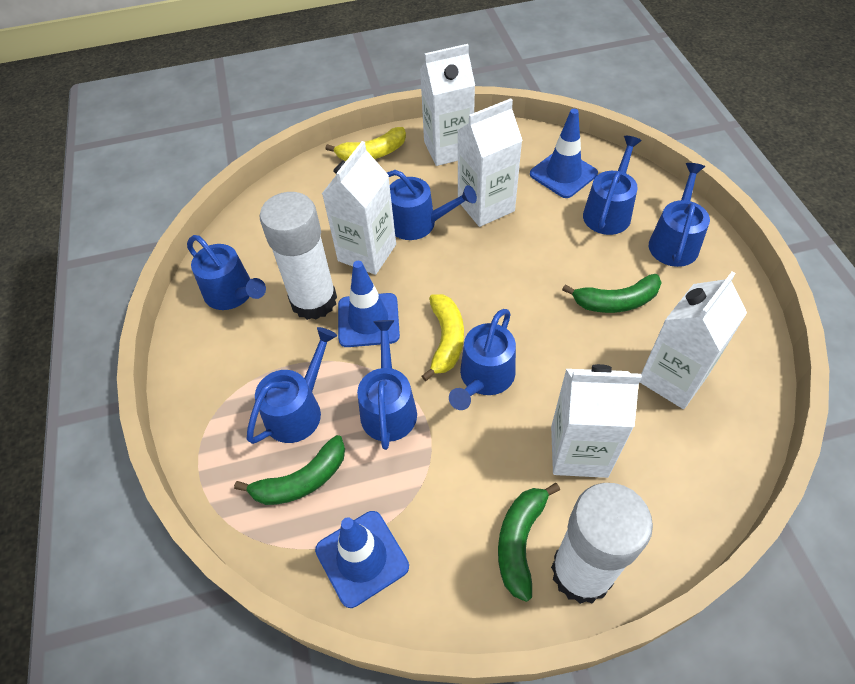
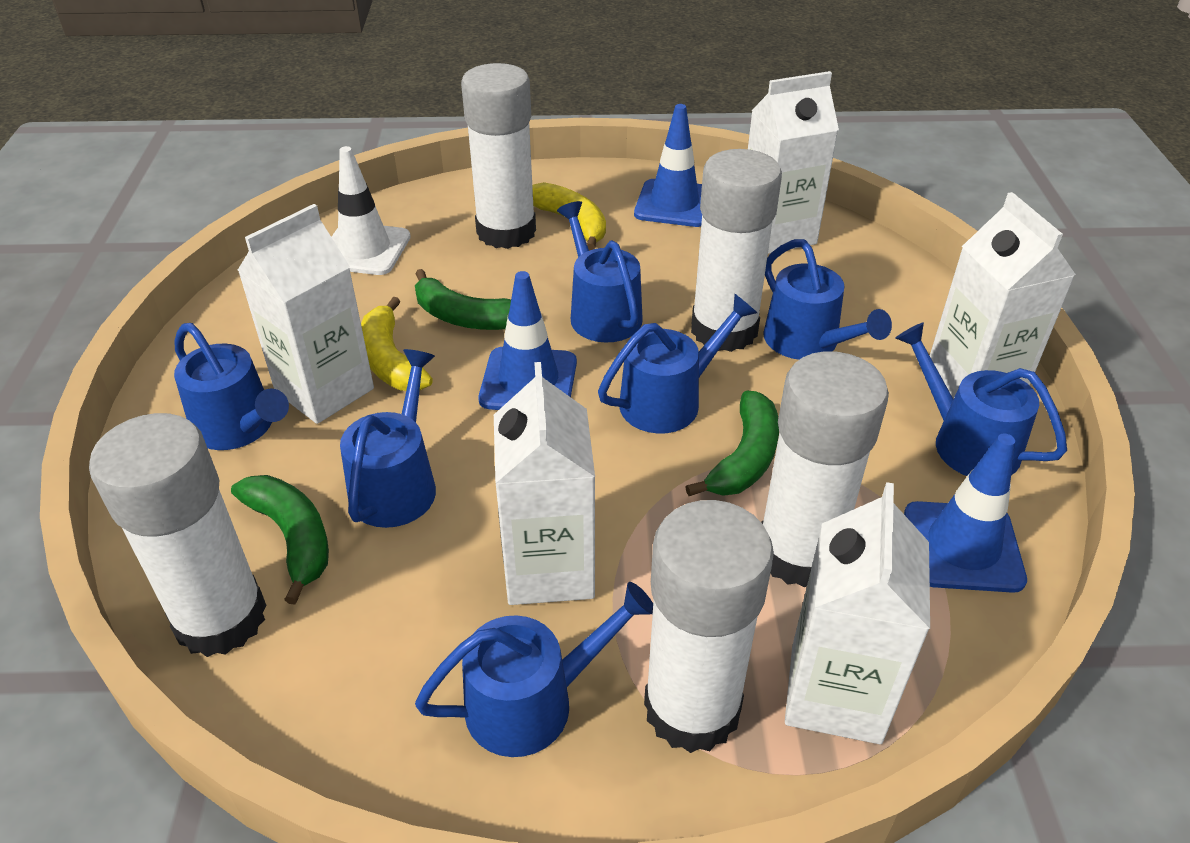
white glue stick: [260,192,337,320] [551,483,653,604] = 2 -> [89,413,267,657] [461,63,536,249] [644,500,774,753] [691,149,782,352] [761,351,889,588] = 5
white traffic cone: none = 0 -> [332,146,411,275] = 1

